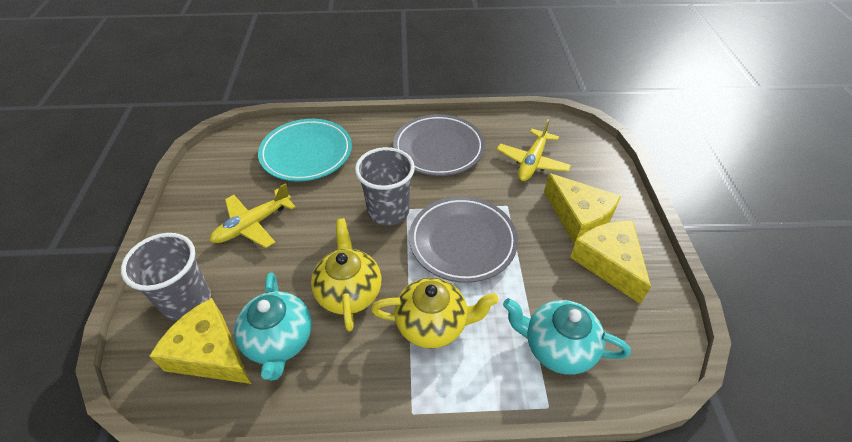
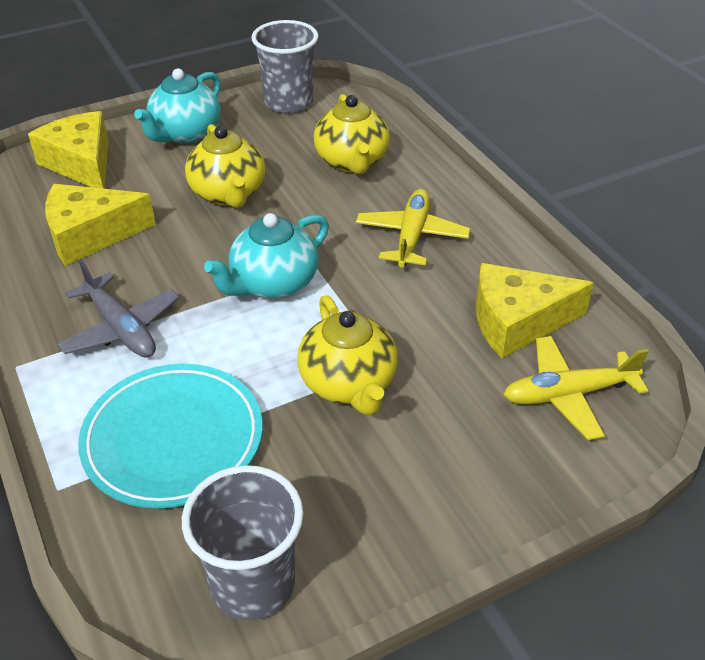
grey plane: none = 0 -> [58,260,179,357] = 1
grey plate: [393,114,485,176] [409,196,518,283] = 2 -> none = 0
yellow teapot: [311,218,381,331] [371,278,498,349] = 2 -> [185,124,265,208] [297,295,398,416] [314,94,390,174] = 3

